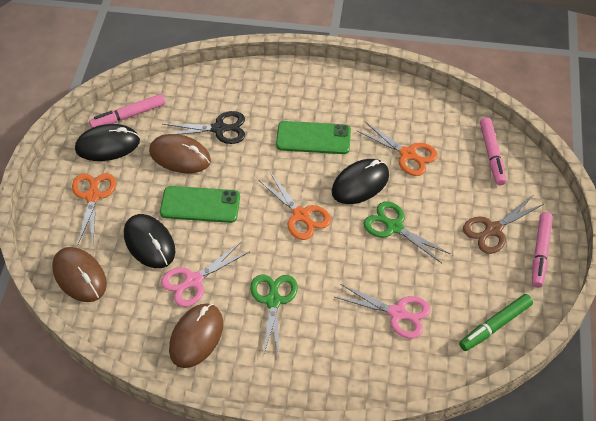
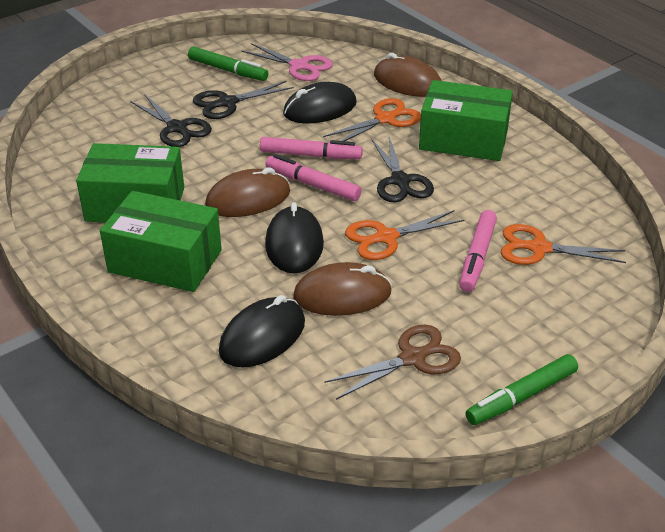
black scissors: [163,111,245,144] = 1 -> [130,94,212,147] [193,81,294,119] [371,137,434,202] = 3
green box: none = 0 -> [76,143,184,222] [100,191,222,292] [419,80,513,161] = 3
green marker: [459,294,533,351] = 1 -> [188,46,268,81] [465,354,578,425] = 2
green phone: [160,186,240,223] [276,121,351,154] = 2 -> none = 0
green scissors: [250,274,298,356] [363,201,450,263] = 2 -> none = 0
pink scissors: [161,242,250,307] [335,284,431,338] = 2 -> [242,43,333,81] = 1

